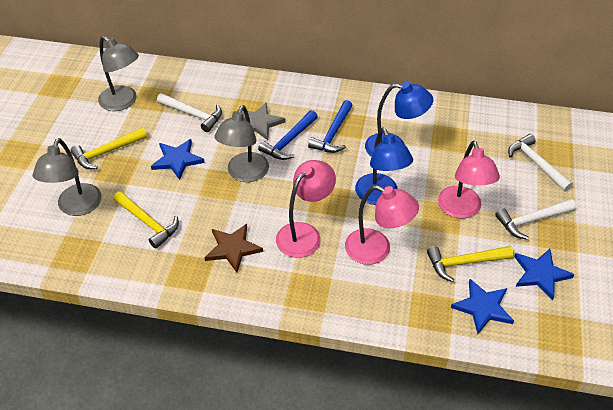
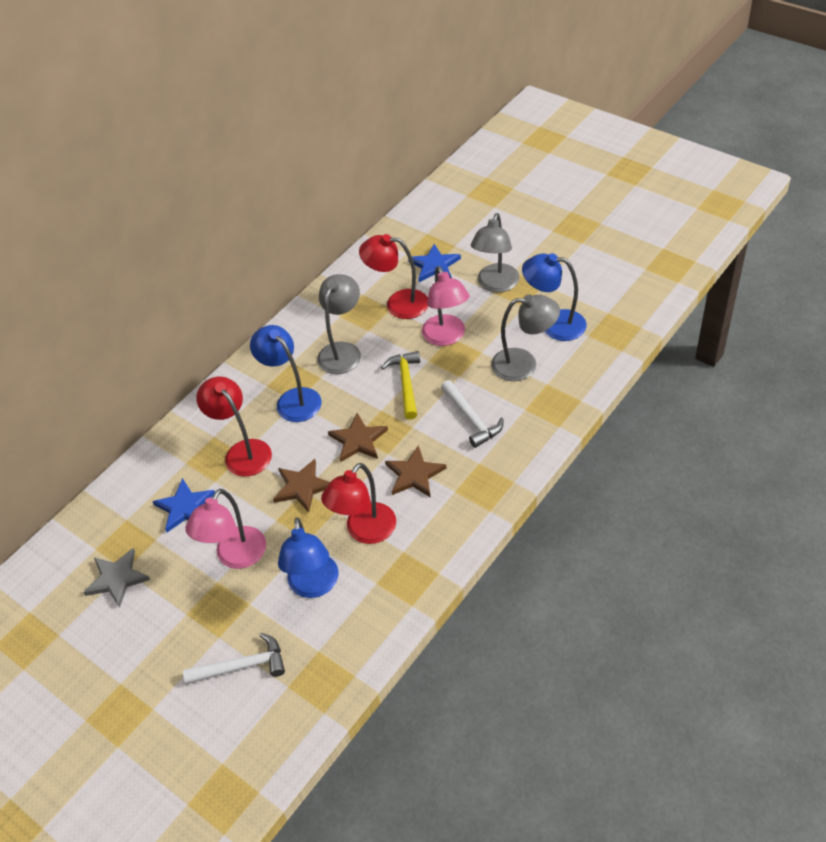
blue hammer: [258,110,318,160] [308,100,353,153] = 2 -> none = 0
blue lamp: [355,128,413,205] [365,82,433,157] = 2 -> [250,325,322,422] [278,517,339,598] [522,253,587,341] = 3
blue star: [151,139,205,180] [451,279,514,334] [514,249,575,300] = 3 -> [152,478,215,532] [408,244,461,282] = 2
brown star: [204,224,263,273] = 1 -> [273,459,330,513] [328,413,388,462] [385,445,447,497] = 3
pink lamp: [276,160,336,258] [345,185,419,265] [438,141,500,218] = 3 -> [185,489,266,569] [422,266,470,346] = 2
red lamp: none = 0 -> [196,377,272,477] [321,463,396,544] [359,234,428,319] = 3
white hammer: [157,93,222,132] [495,199,576,240] [508,134,573,192] = 3 -> [183,633,285,685] [441,380,504,448] = 2
yellow hammer: [71,128,147,169] [113,191,179,249] [427,246,514,282] = 3 -> [381,351,420,420] = 1

